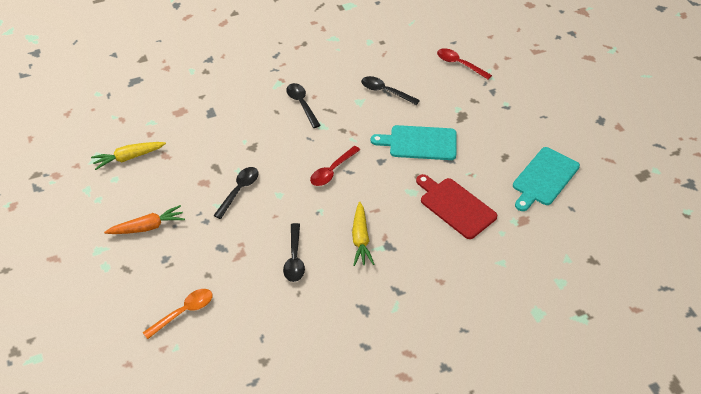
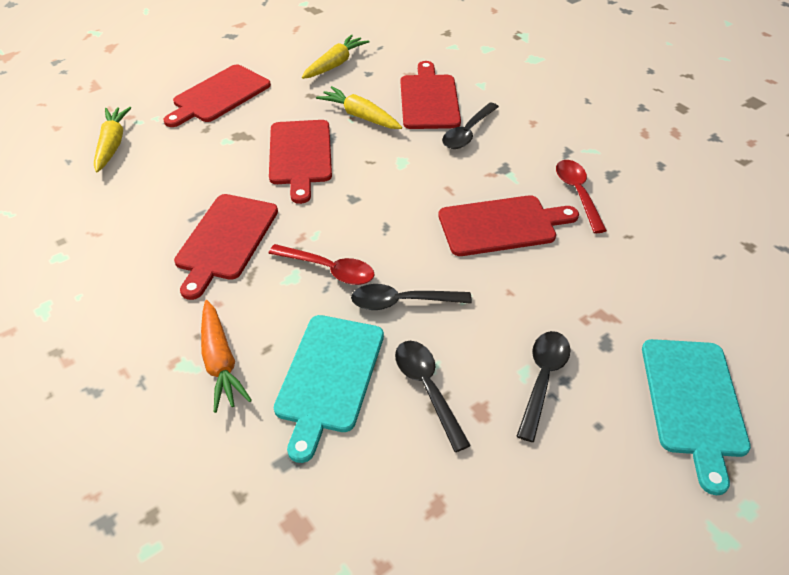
orange spoon: [142,289,212,339] = 1 -> none = 0
red cutting board: [416,174,497,239] = 1 -> [163,65,271,127] [174,194,278,300] [269,120,332,204] [401,61,461,129] [439,195,579,256] = 5
yellow carrot: [91,142,166,170] [352,202,374,266] = 2 -> [94,107,131,173] [302,34,370,79] [316,86,402,129] = 3

